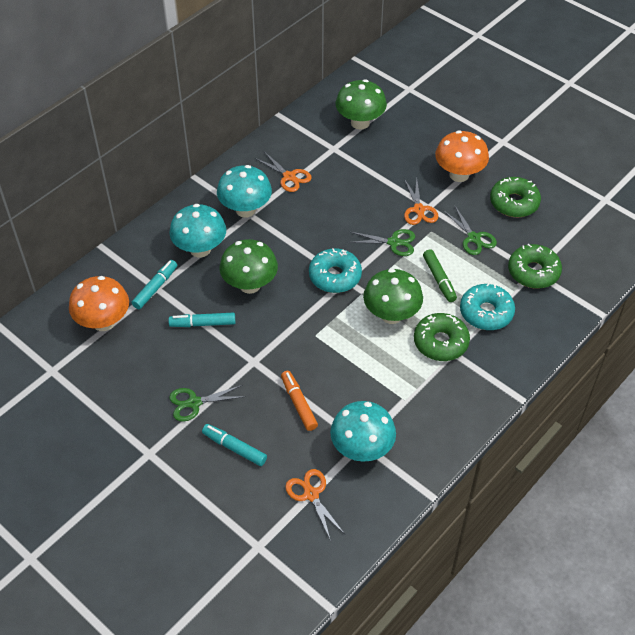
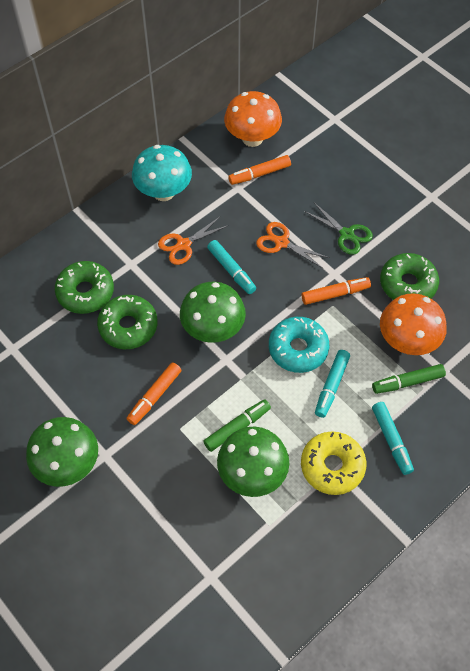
green marker: [423,249,457,302] = 1 -> [203,399,271,452] [372,364,446,394] = 2
green scissors: [169,385,246,422] [348,229,415,256] [444,206,497,255] = 3 -> [304,203,373,255] = 1
orange marker: [281,371,318,431] = 1 -> [127,363,181,425] [228,155,291,185] [302,277,371,305] = 3
orange scissors: [255,152,312,192] [285,469,345,541] [404,178,438,225] = 3 -> [158,216,229,265] [256,222,329,268] = 2
turquoise donut: [309,248,362,293] [460,283,515,330] = 2 -> [269,317,329,373] = 1
turquoise mushroom: [169,204,226,258] [217,165,272,218] [330,401,396,462] = 3 -> [132,145,192,201] = 1
yellow donut: none = 0 -> [301,432,366,495] = 1

